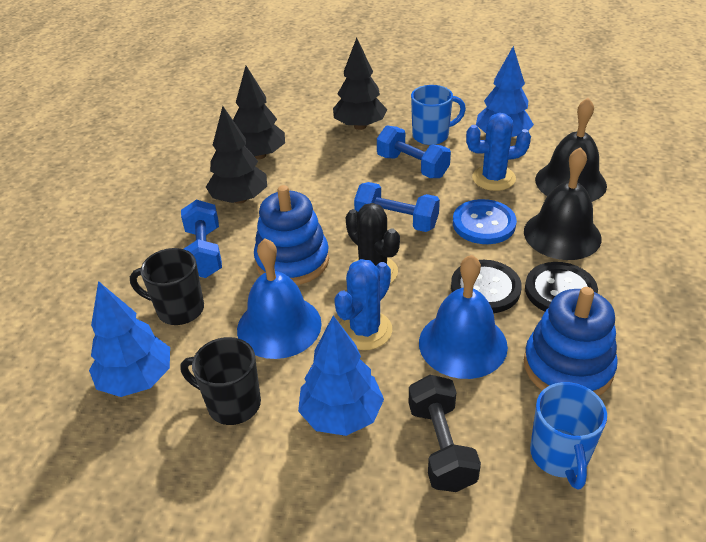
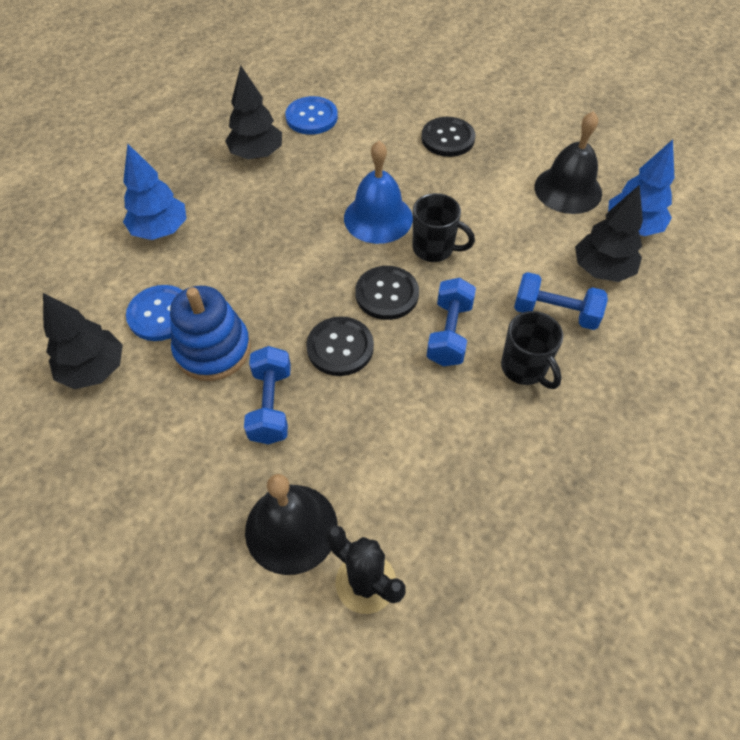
black button: [451,260,522,313] [525,262,598,312] = 2 -> [306,316,374,376] [355,266,419,320] [421,117,475,157] = 3
black dumbbell: [409,375,481,492] = 1 -> none = 0
blue bell: [237,239,322,359] [419,255,508,379] = 2 -> [344,141,413,244] = 1
blue button: [453,199,517,244] = 1 -> [126,285,183,341] [285,96,338,135] = 2
blue cactus: [334,259,392,350] [466,113,531,191] = 2 -> none = 0
blue mug: [411,85,466,145] [530,382,607,489] = 2 -> none = 0
blue stacking toy: [254,185,329,285] [524,287,618,396] = 2 -> [170,286,251,381] = 1
blue tree: [89,281,170,397] [298,316,384,436] [476,46,534,137] = 3 -> [123,144,187,240] [608,139,674,236] = 2

